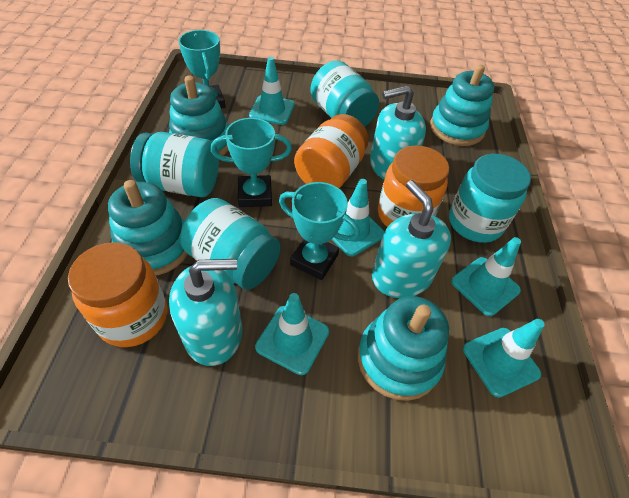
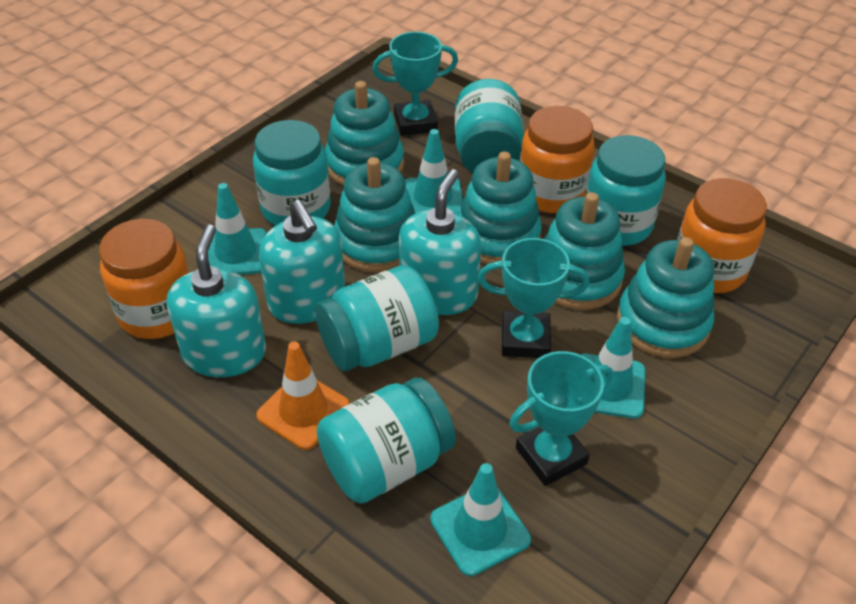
orange traffic cone: none = 0 -> [256,341,350,450] = 1
turquoise jar: [130,132,219,197] [180,198,281,290] [310,60,379,127] [449,154,531,243] = 4 -> [253,120,331,226] [315,265,439,371] [317,378,456,504] [455,79,524,173] [585,135,666,246] = 5
turquoise stacking toy: [108,180,188,276] [169,76,229,156] [358,296,449,401] [430,64,494,146] = 4 -> [325,81,404,186] [334,157,415,272] [458,152,542,265] [544,192,625,310] [617,237,714,358] = 5
turquoise traffic cone: [249,57,295,125] [255,293,329,375] [332,179,385,256] [451,237,521,316] [463,319,545,398] = 5 -> [208,183,267,275] [405,129,463,214] [430,463,531,576] [580,317,646,418] = 4

